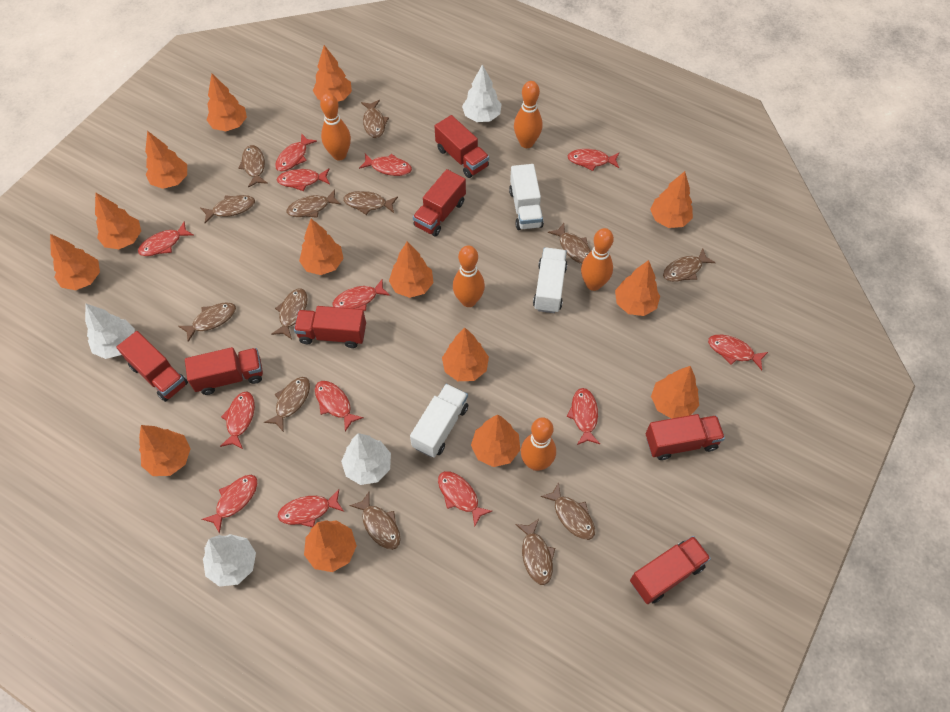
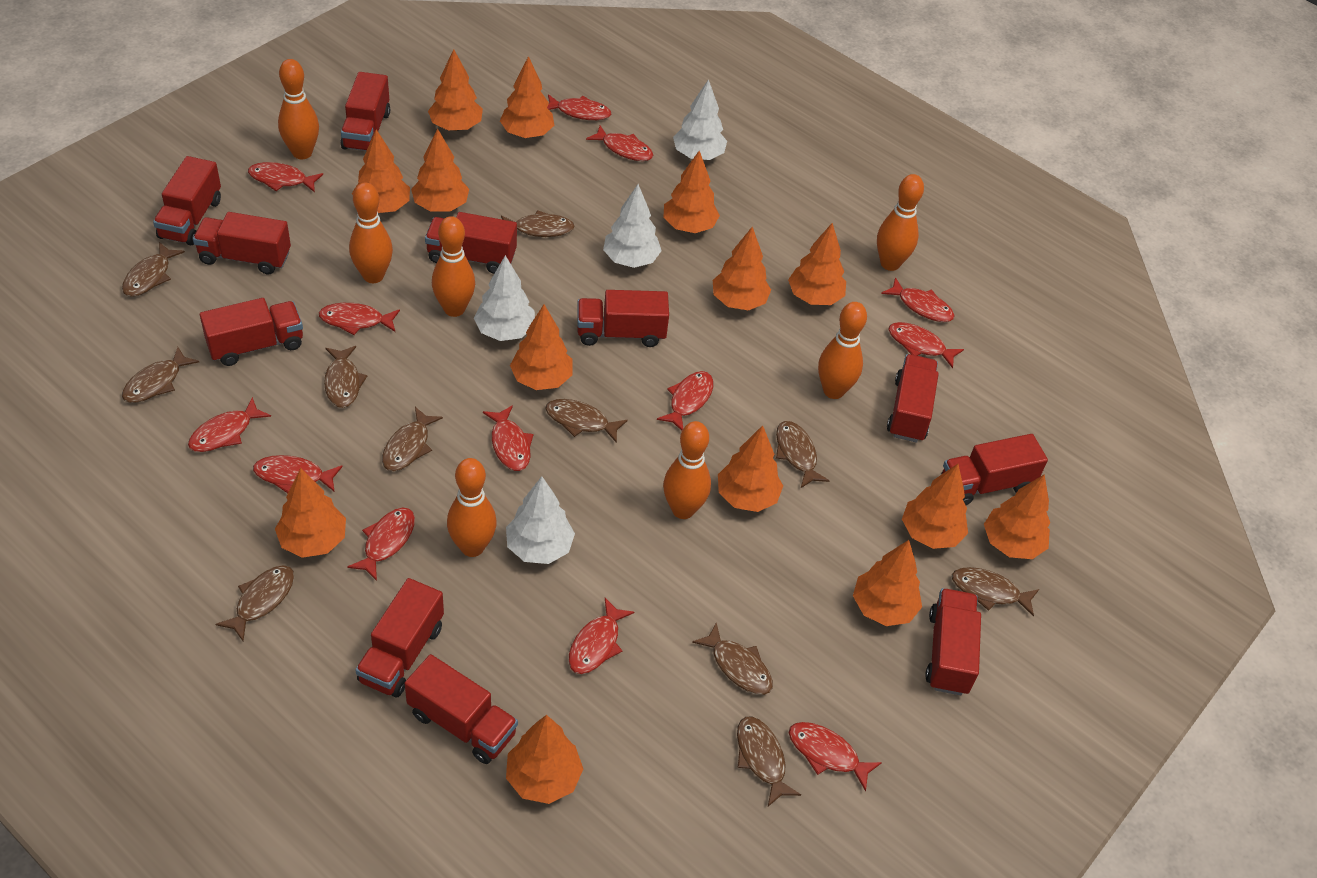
brown fish: [178,302,236,342] [201,195,255,223] [238,145,268,187] [264,377,310,432] [271,288,308,339] [287,189,341,218] [343,191,398,215] [349,492,400,550] [361,100,389,138] [515,519,555,585] [540,482,595,540] [548,223,591,264] [663,249,716,282] = 13 -> [122,242,185,297] [122,347,199,403] [216,565,294,641] [324,346,367,408] [382,407,443,471] [501,210,575,237] [546,399,628,443] [692,622,773,695] [737,717,801,806] [776,421,830,488] [952,567,1039,616] = 11
orange bowling pin: [320,93,351,160] [453,245,485,307] [514,81,542,148] [521,418,556,471] [581,228,614,291] = 5 -> [278,59,319,159] [349,183,393,283] [432,216,475,317] [447,458,497,557] [663,421,711,519] [818,302,867,399] [877,174,924,271] = 7
red truck: [116,331,188,402] [185,347,263,395] [294,306,366,348] [413,169,466,236] [435,115,489,178] [630,536,711,604] [646,414,725,460] = 7 -> [153,156,221,245] [193,212,291,274] [200,298,303,366] [341,72,390,151] [355,578,444,697] [405,654,518,764] [425,212,517,274] [577,290,669,347] [887,354,939,443] [925,588,981,695] [942,434,1048,505] = 11
white truck: [410,384,468,458] [509,164,544,230] [533,248,567,313] = 3 -> none = 0

